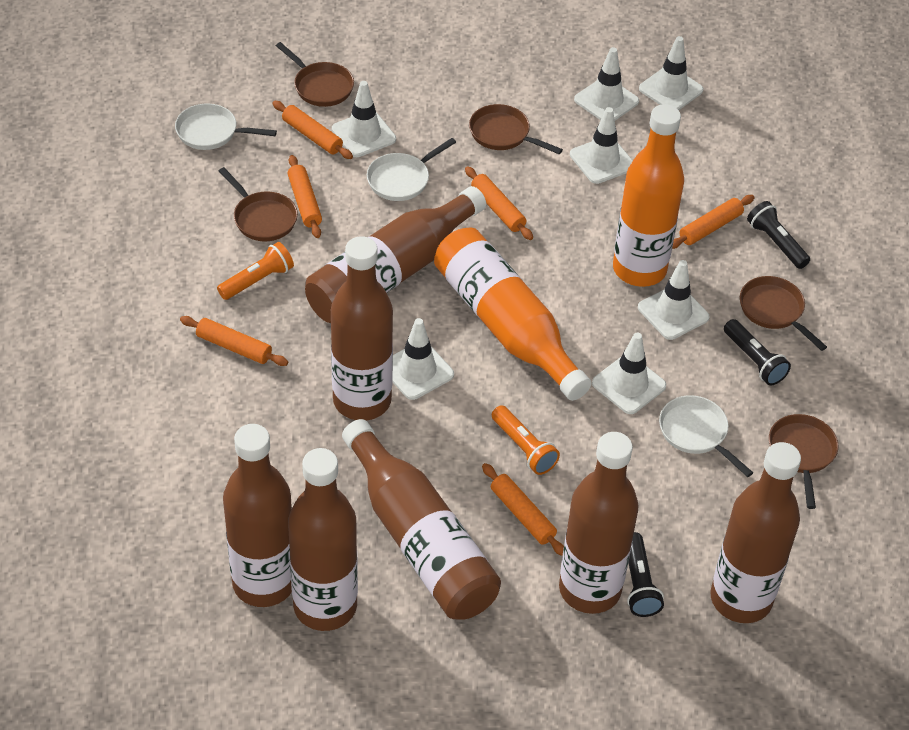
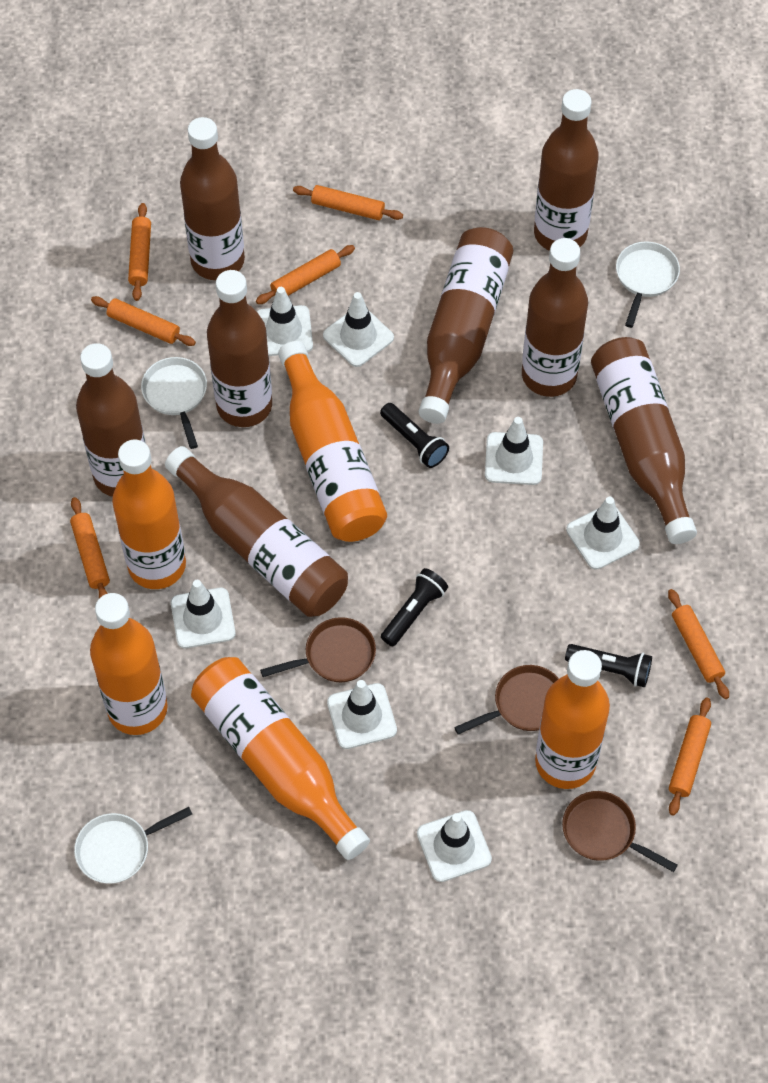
brown bottle: [223,424,292,607] [288,448,358,631] [305,186,486,323] [331,236,393,420] [342,419,501,620] [559,432,639,614] [710,442,801,623] = 7 -> [76,343,145,497] [165,446,348,617] [180,117,245,280] [207,270,272,427] [419,227,513,424] [522,238,588,397] [534,89,599,251] [591,337,697,544] = 8
brown pan: [219,167,298,241] [276,42,354,107] [469,104,563,154] [740,276,827,351] [769,414,838,509] = 5 -> [260,617,376,682] [454,665,559,735] [562,791,678,872] = 3
orange bottle: [434,227,591,401] [613,104,684,287] = 2 -> [90,593,168,735] [112,439,186,589] [191,657,370,860] [278,341,387,542] [535,650,610,789] = 5
orange flashlight: [217,242,294,300] [492,405,560,475] = 2 -> none = 0
orange rolling pin: [180,316,288,366] [272,101,353,159] [288,155,322,238] [465,166,533,240] [482,463,564,556] [672,195,755,249] = 6 -> [70,497,110,598] [91,296,196,346] [128,203,151,301] [256,245,355,304] [293,185,403,220] [668,589,729,699] [669,698,711,816] = 7

